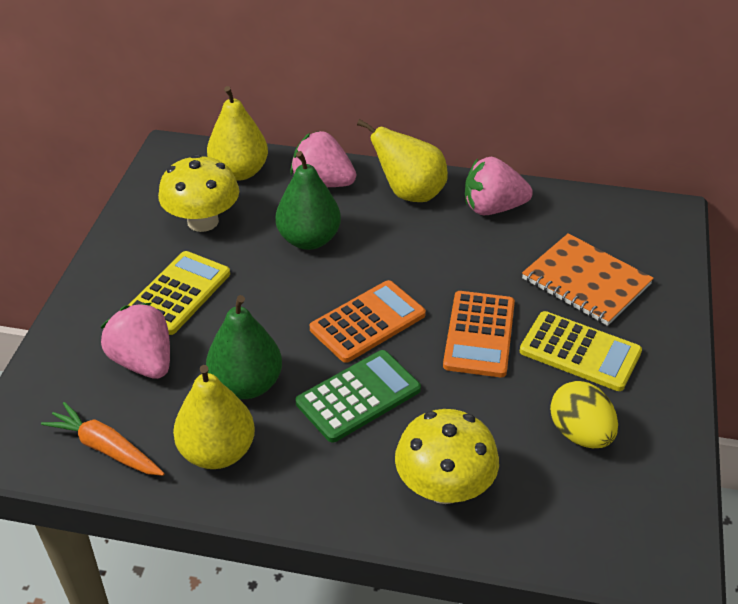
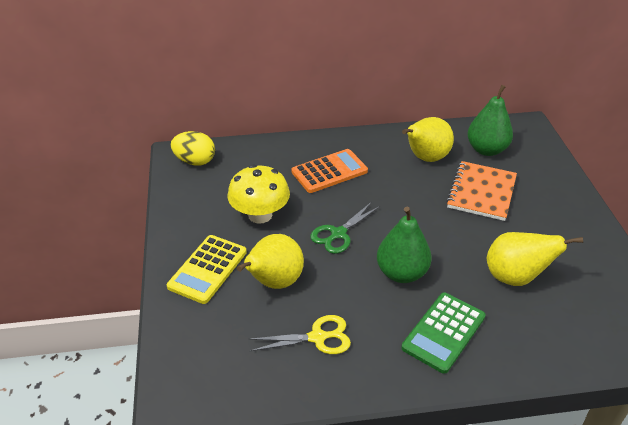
green scissors: none = 0 -> [310,202,380,254] = 1
orange calculator: [310,280,426,363] [443,291,515,377] = 2 -> [292,149,368,193] = 1
orange carrot: [41,402,165,476] = 1 -> none = 0
pink strawberry: [101,303,170,379] [290,131,356,187] [465,157,533,215] = 3 -> none = 0
yellow calculator: [129,251,230,335] [520,311,642,391] = 2 -> [167,235,247,304] = 1
yellow mushroom: [158,154,239,232] [395,409,499,504] = 2 -> [228,165,290,224] = 1
yellow scissors: none = 0 -> [249,315,351,354] = 1

